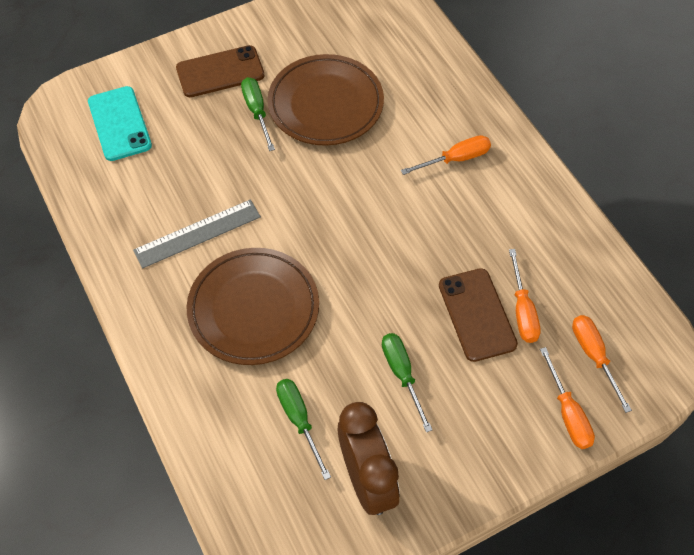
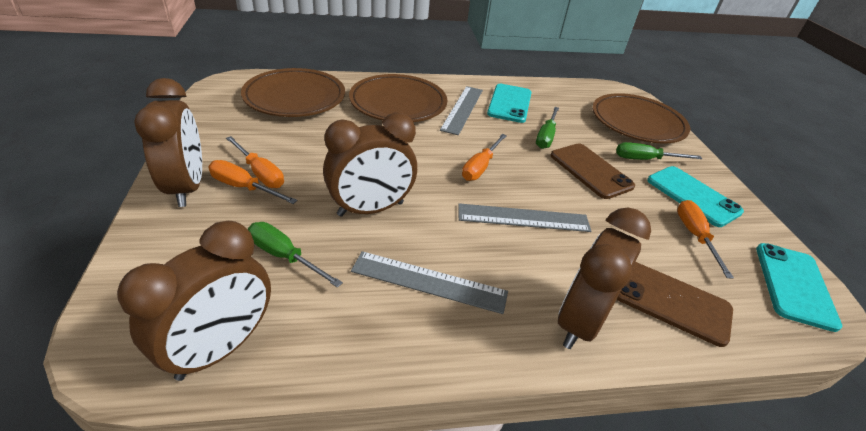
brown clock: [338,402,399,515] = 1 -> [117,221,271,381] [134,78,202,207] [323,113,417,217] [558,207,651,349] = 4
brown plate: [187,248,319,365] [267,54,384,146] = 2 -> [241,68,345,117] [349,74,448,122] [592,93,690,144] = 3
grey ruler: [133,199,261,269] = 1 -> [351,251,508,314] [440,86,483,135] [458,203,591,232] = 3
turquoise phone: [88,86,152,161] = 1 -> [487,84,532,123] [647,166,744,227] [756,243,843,332] = 3

